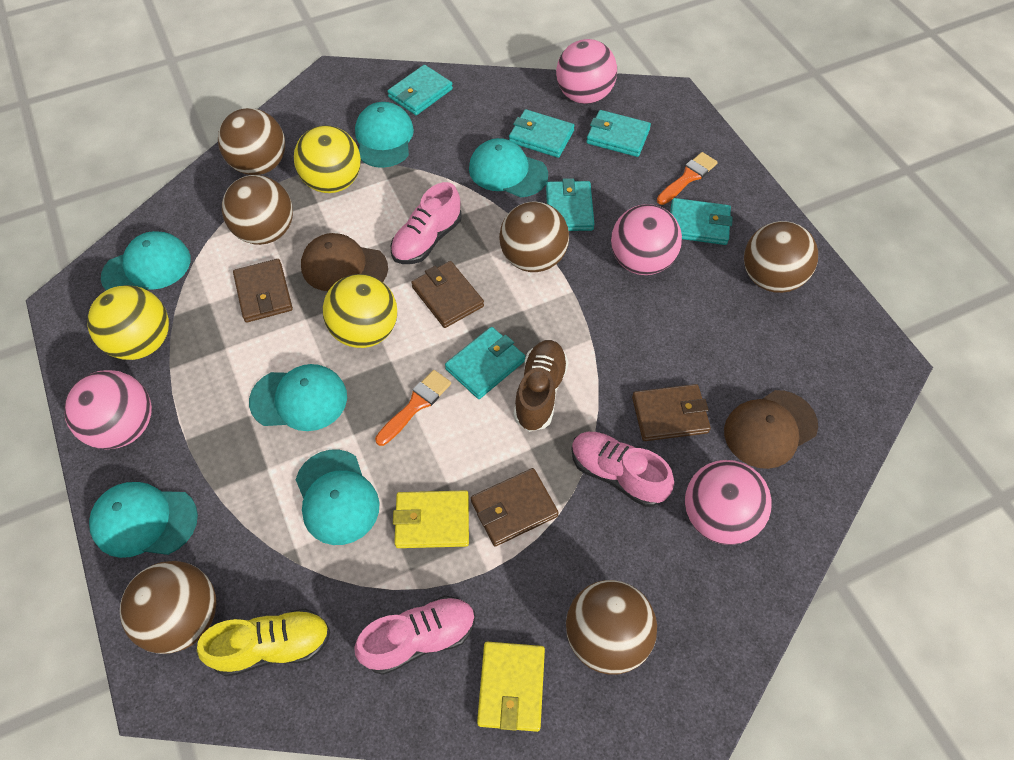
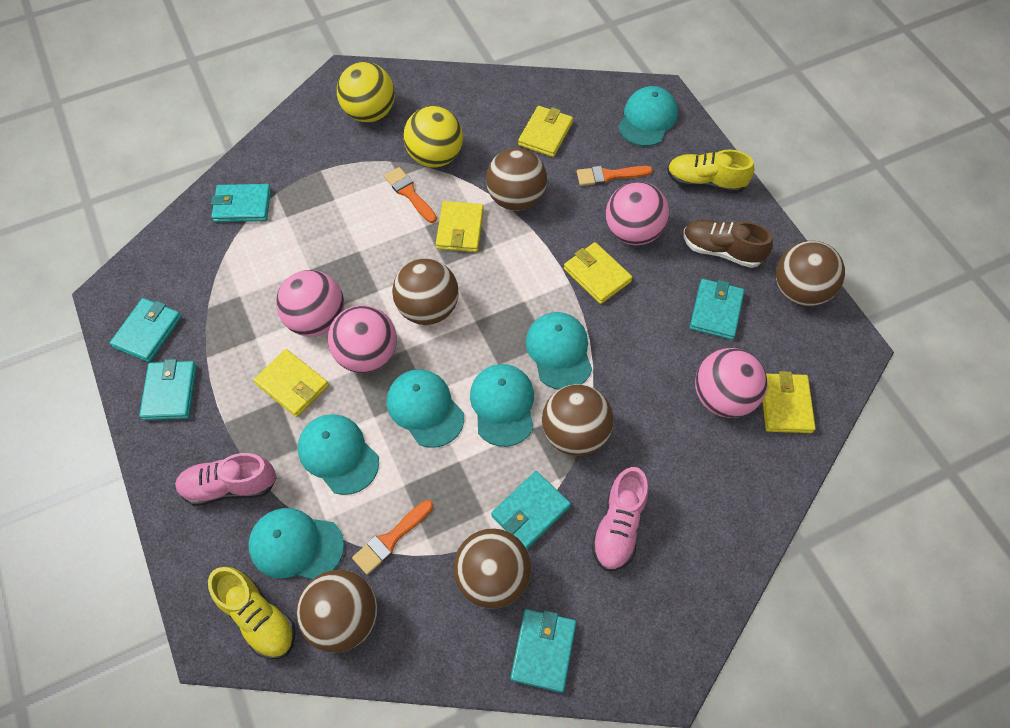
brown cap: [301,233,388,291] [724,390,818,469] = 2 -> none = 0
brown wallet: [233,259,293,323] [411,261,484,328] [471,468,559,547] [632,384,711,441] = 4 -> none = 0
orange brush: [375,370,451,446] [657,152,718,205] = 2 -> [352,500,433,575] [384,167,437,223] [577,166,653,186] = 3
pink shoe: [354,596,475,675] [391,182,462,264] [571,432,674,507] = 3 -> [175,453,276,506] [591,467,648,571] = 2
yellow ball: [87,285,169,360] [294,125,361,193] [323,274,397,348] = 3 -> [337,62,395,122] [403,106,463,168] = 2
yellow shoe: [197,608,331,677] = 1 -> [208,567,295,659] [667,150,754,194] = 2
yellow wallet: [393,490,469,548] [477,642,545,732] = 2 -> [254,349,329,417] [436,201,484,252] [518,106,573,157] [564,242,633,304] [762,371,816,433] = 5

